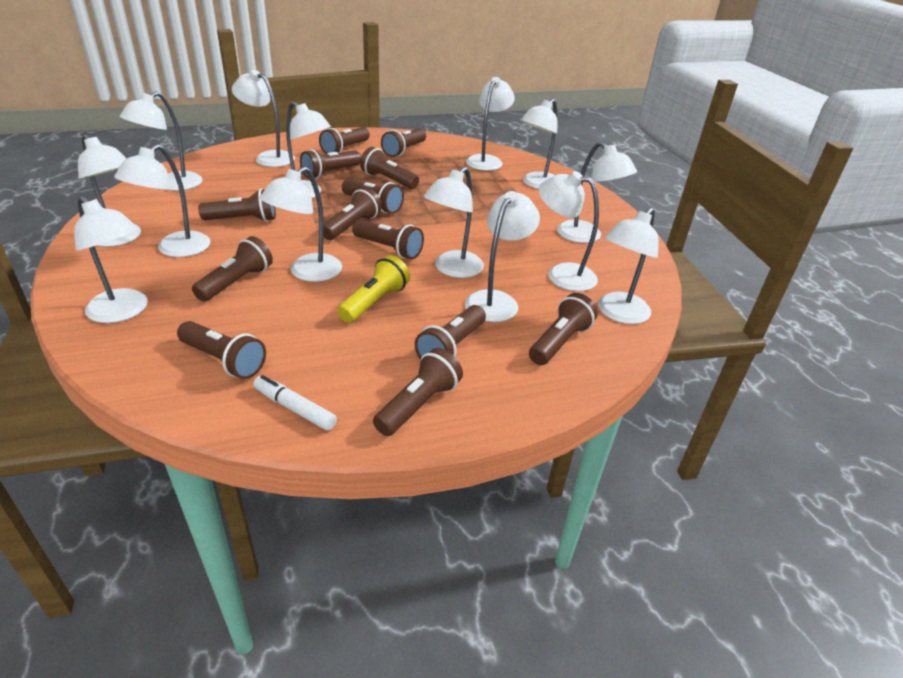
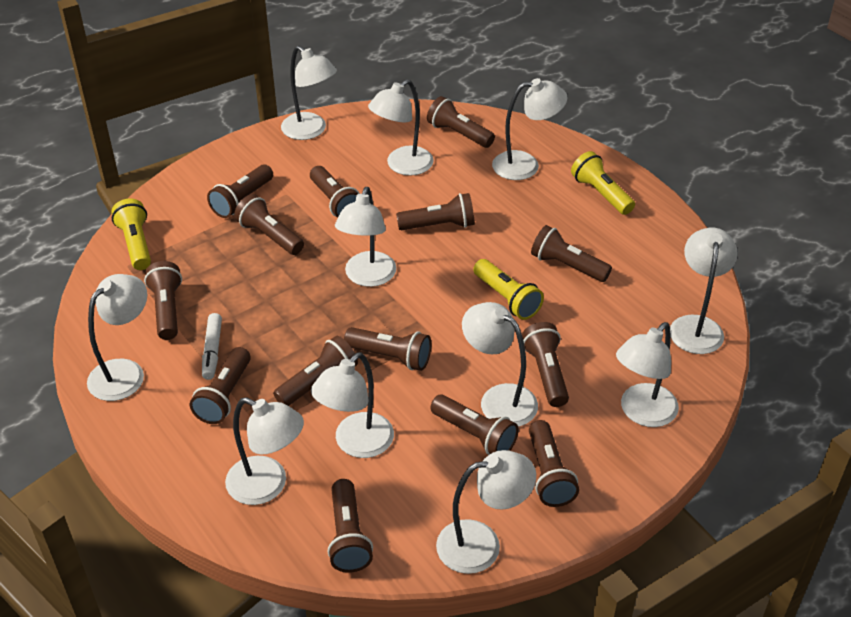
brown flashlight: [177,321,266,379] [192,236,273,302] [198,189,276,222] [300,149,361,179] [319,127,370,154] [324,187,382,240] [342,179,404,214] [352,220,424,259] [360,147,419,189] [373,348,463,436] [381,128,426,157] [415,305,486,360] [529,293,598,365] = 13 -> [144,261,182,340] [190,347,251,424] [207,164,273,218] [234,194,304,255] [273,336,358,406] [310,166,360,218] [328,479,373,573] [344,327,431,371] [396,193,475,230] [427,96,495,148] [430,395,519,455] [522,322,569,407] [529,420,579,507] [531,225,612,282] = 14
white lamp: [74,196,148,323] [78,134,141,247] [114,144,211,257] [120,91,202,191] [232,70,295,167] [260,167,342,282] [286,102,331,198] [424,167,484,278] [465,191,540,322] [466,77,515,171] [520,99,557,189] [539,171,599,291] [557,142,637,243] [598,208,659,324] = 14 -> [87,274,147,401] [225,397,304,505] [281,46,337,140] [311,352,394,458] [335,187,396,287] [368,79,434,176] [436,450,536,574] [462,302,538,427] [492,78,568,180] [616,322,679,427] [670,228,738,354] = 11
yellow flashlight: [337,255,410,323] = 1 -> [111,199,151,270] [473,259,544,320] [571,151,635,215] = 3

